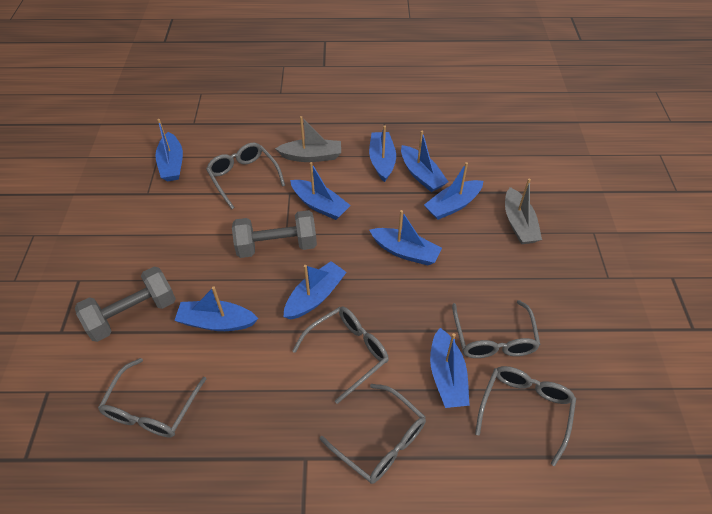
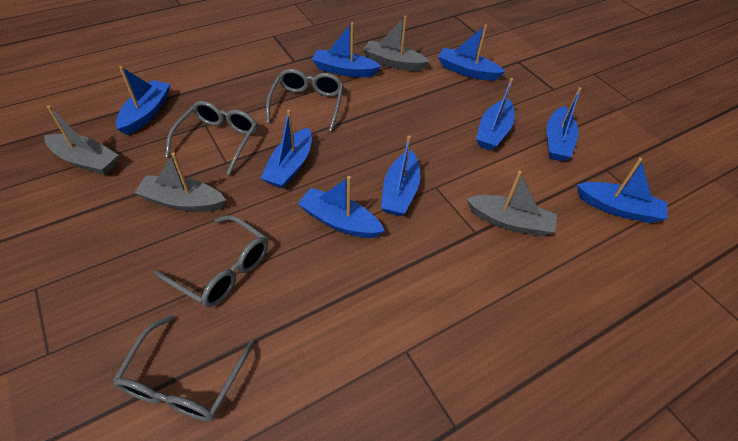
grey boat: [275,116,341,162] [505,178,542,244] = 2 -> [44,105,119,175] [134,153,226,212] [363,15,430,71] [466,171,557,236] = 4
grey dumbbell: [75,266,176,342] [232,210,317,258] = 2 -> none = 0
grey glasses: [98,358,206,437] [206,143,285,209] [292,306,389,404] [320,384,426,484] [452,300,540,358] [475,366,576,466] = 6 -> [113,315,255,421] [155,215,268,308] [165,101,257,175] [266,69,344,131] = 4

